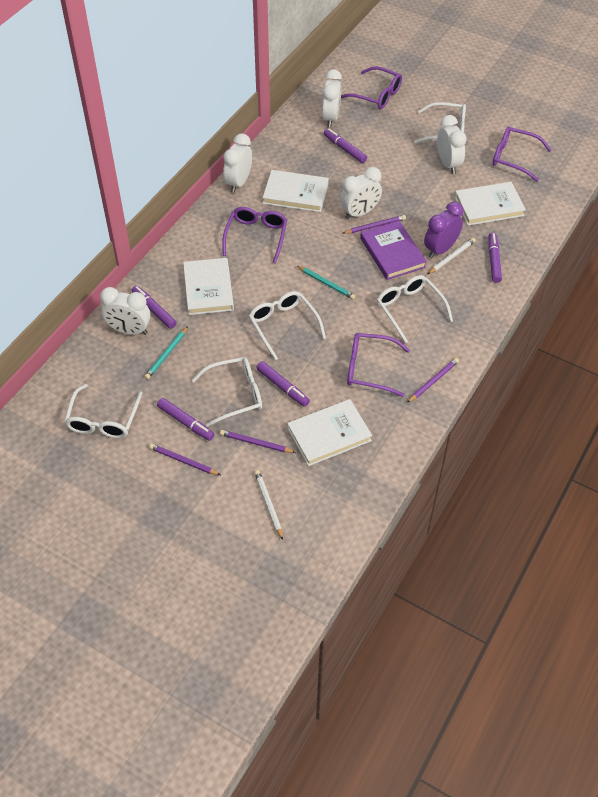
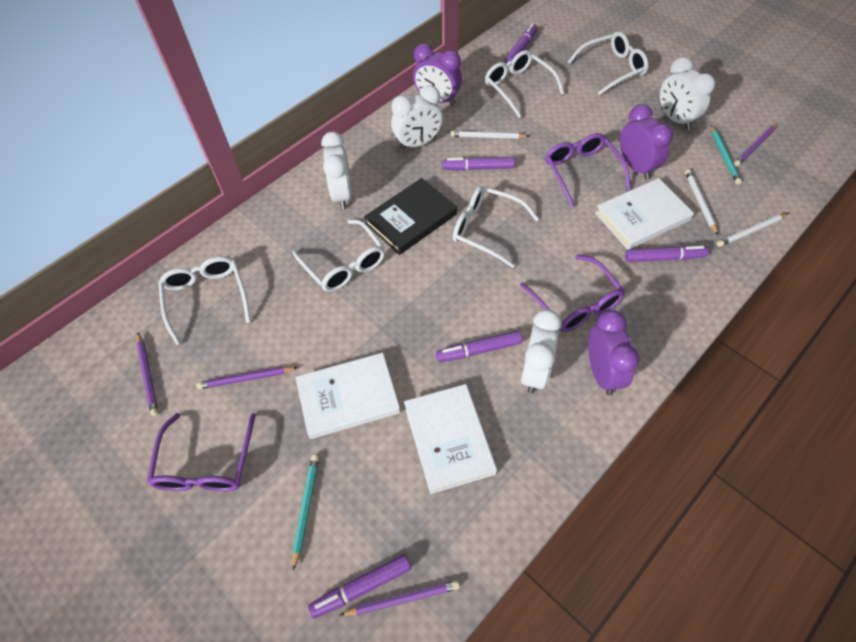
black book: none = 0 -> [364,178,457,255] = 1
purple book: [360,221,427,280] = 1 -> none = 0
purple clock: [424,202,464,259] = 1 -> [413,44,462,105] [588,310,639,395] [620,104,673,180] = 3
purple glasses: [222,207,287,264] [341,66,402,109] [347,333,410,397] [493,126,552,182] = 4 -> [147,413,255,491] [520,255,625,332] [545,133,631,208] = 3
white book: [183,258,234,315] [263,170,329,212] [287,399,372,466] [455,182,526,226] = 4 -> [295,353,401,439] [404,384,497,494] [595,178,694,250] = 3
white clock: [100,287,150,335] [223,134,252,193] [322,69,342,127] [340,167,382,219] [437,115,467,174] = 5 -> [321,132,352,209] [391,85,443,151] [521,309,562,394] [660,57,715,130] = 4
white pencil: [254,470,283,540] [428,238,476,274] = 2 -> [450,131,529,139] [685,169,718,236] [717,213,789,247] = 3

